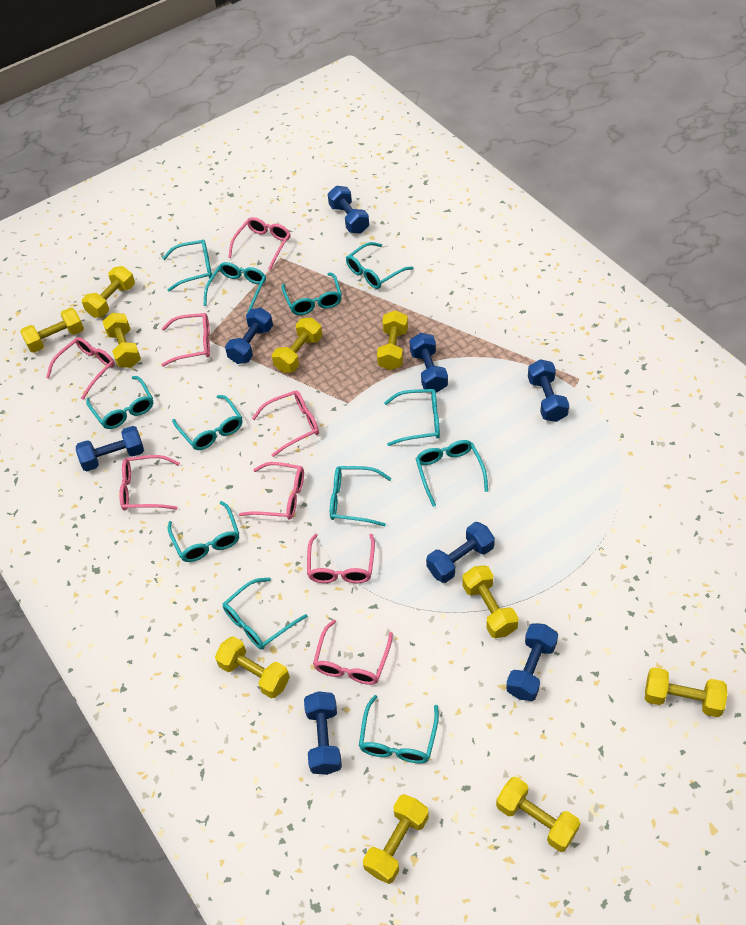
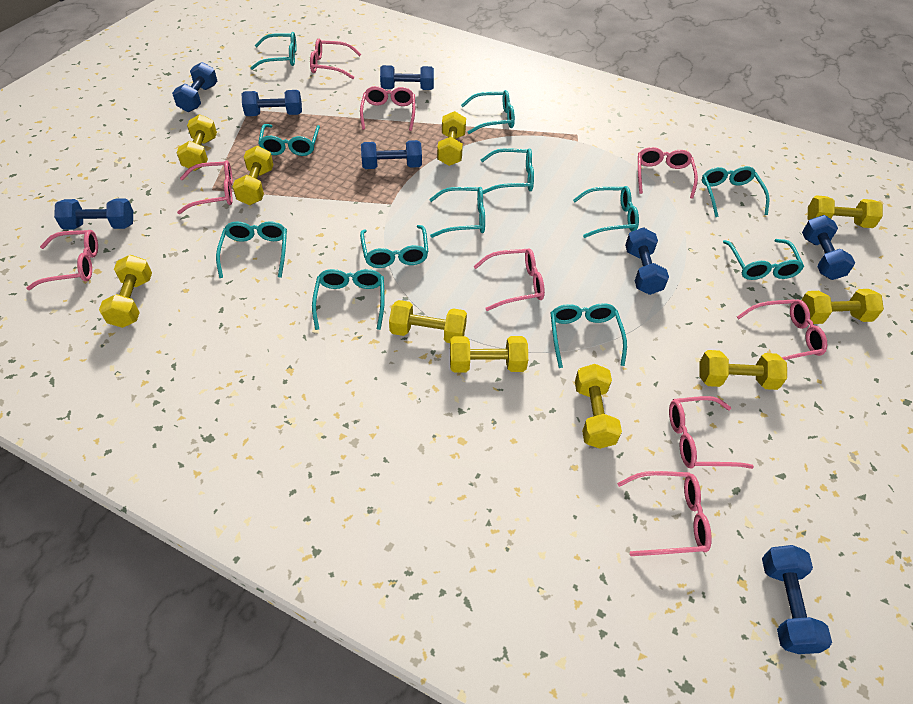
pink glasses: [46,337,115,400] [119,455,180,510] [161,313,210,367] [228,217,291,270] [239,462,304,519] [252,390,319,457] [307,534,375,583] [313,620,393,685] = 8 -> [26,230,98,290] [177,160,233,214] [310,39,361,79] [360,86,415,131] [473,248,545,311] [617,471,712,556] [638,147,698,199] [669,396,754,469] [737,299,827,360] = 9

